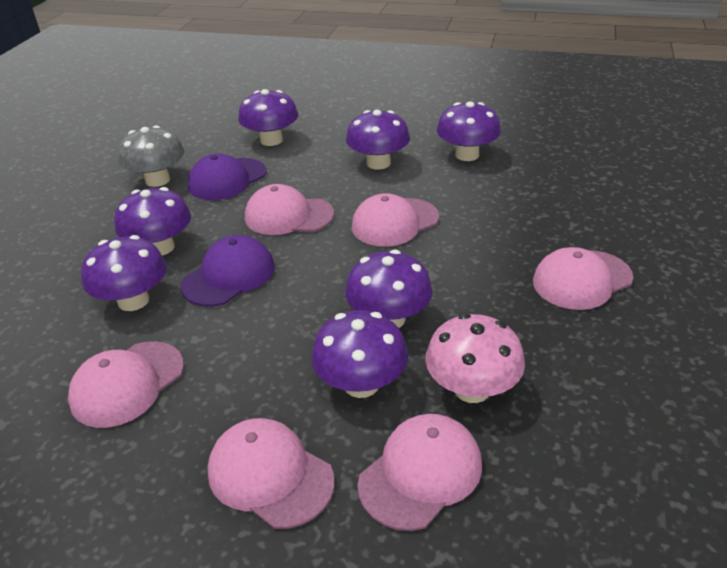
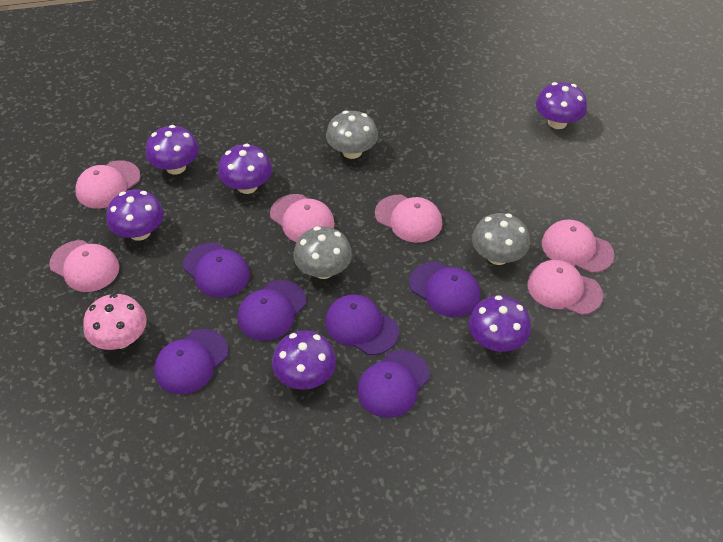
grey mushroom: [118,125,184,187] = 1 -> [293,226,352,279] [326,111,378,159] [472,213,530,265] = 3
purple cap: [180,235,275,306] [188,154,266,200] = 2 -> [154,329,228,394] [183,243,250,298] [238,280,306,341] [325,294,399,355] [357,350,430,418] [409,262,480,317] = 6
purple mushroom: [81,235,167,311] [114,187,191,256] [238,89,298,146] [311,310,408,398] [345,250,433,328] [346,110,410,170] [437,101,501,161] = 7 -> [106,190,164,241] [146,125,199,175] [218,144,272,194] [272,331,336,390] [469,295,531,352] [536,82,587,129] = 6

